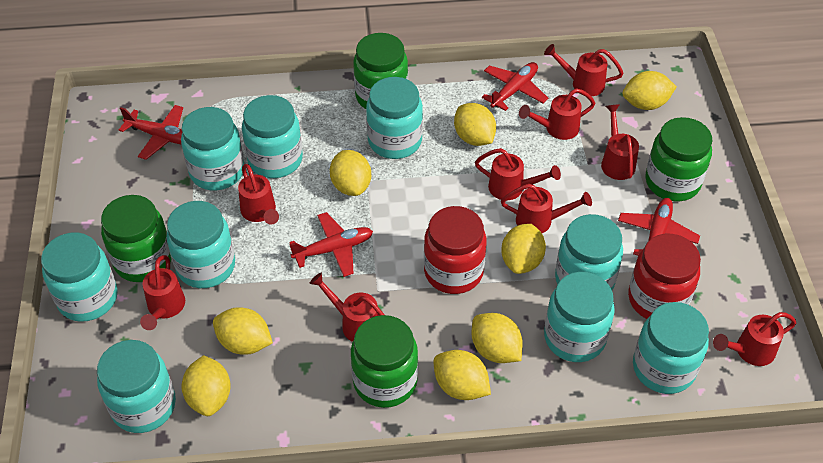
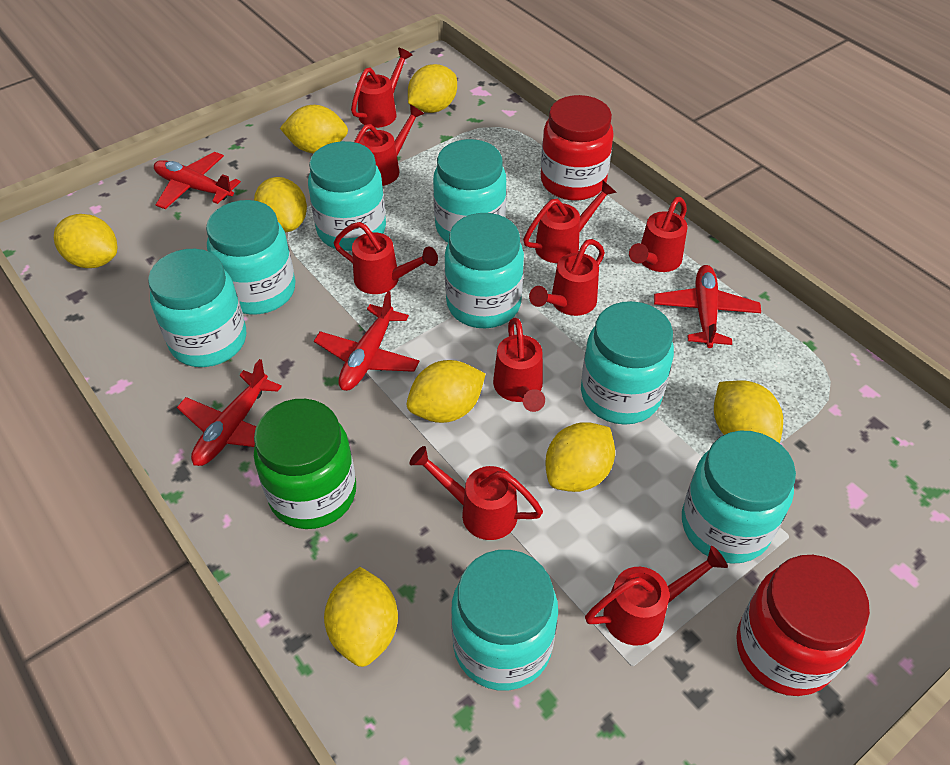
green jar: [101,195,172,282] [351,315,418,408] [353,33,408,109] [645,117,712,201] = 4 -> [254,399,356,529] = 1
turquoise jar: [41,233,118,322] [97,340,176,433] [166,201,235,288] [181,107,244,190] [242,95,303,178] [366,77,423,159] [544,272,615,362] [555,214,623,290] [633,302,709,394] = 9 -> [148,249,246,367] [206,200,296,315] [308,141,386,251] [433,139,506,242] [445,213,524,328] [451,550,558,691] [581,301,674,425] [682,431,796,564] = 8

